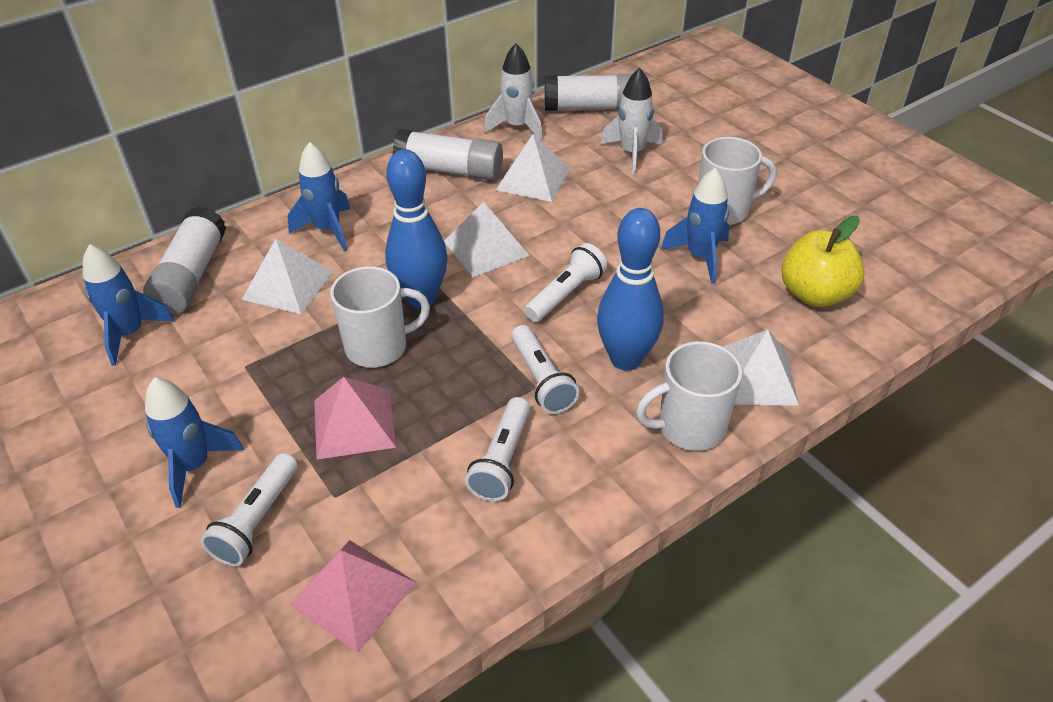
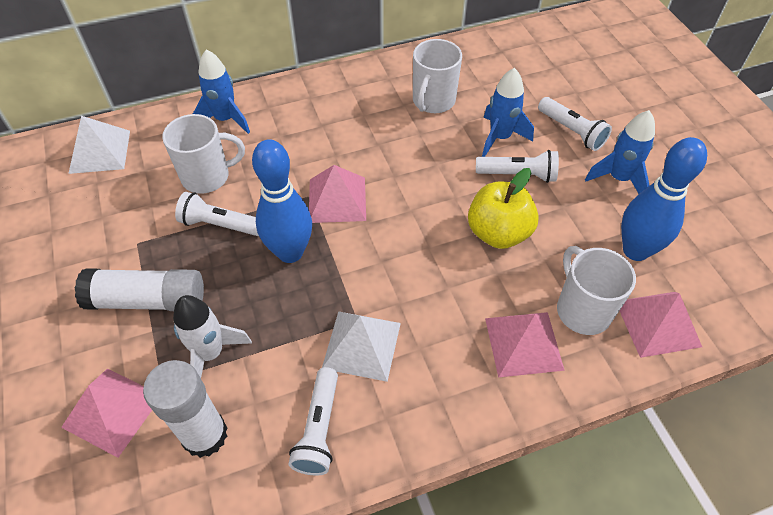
blue rocket: [83,244,175,366] [145,377,244,508] [288,142,350,251] [661,168,729,284] = 4 -> [193,49,250,134] [482,68,534,157] [585,110,655,194] = 3
pink pyramid: [289,540,417,653] [314,377,396,460] = 2 -> [61,368,152,458] [309,165,366,223] [485,312,565,377] [620,292,702,358] = 4
white glue stick: [143,206,226,314] [393,129,503,180] [545,74,632,111] = 3 -> [75,268,204,311] [143,360,227,458] = 2
white pyramid: [242,239,333,314] [444,202,530,277] [496,134,570,202] [723,330,799,406] = 4 -> [68,116,130,174] [322,311,401,382] = 2
white rocket: [484,43,543,141] [601,68,662,174] = 2 -> [173,295,252,378] = 1

